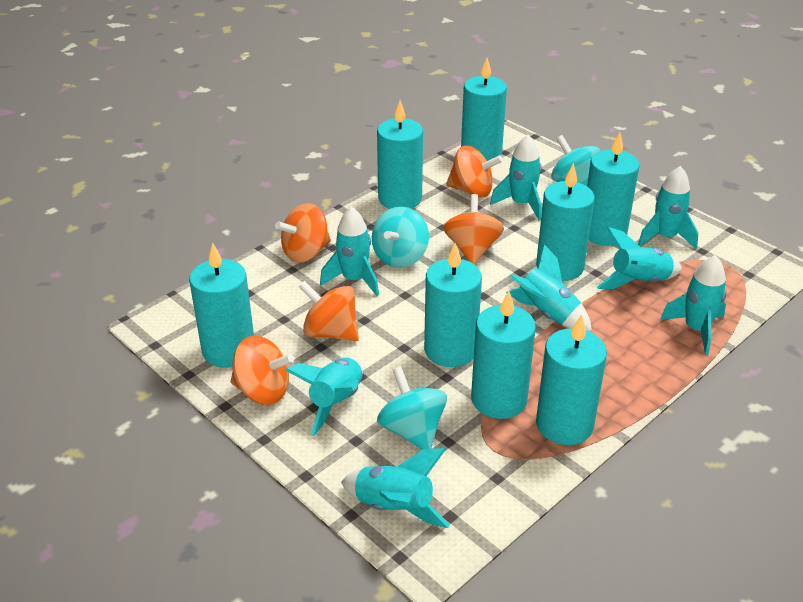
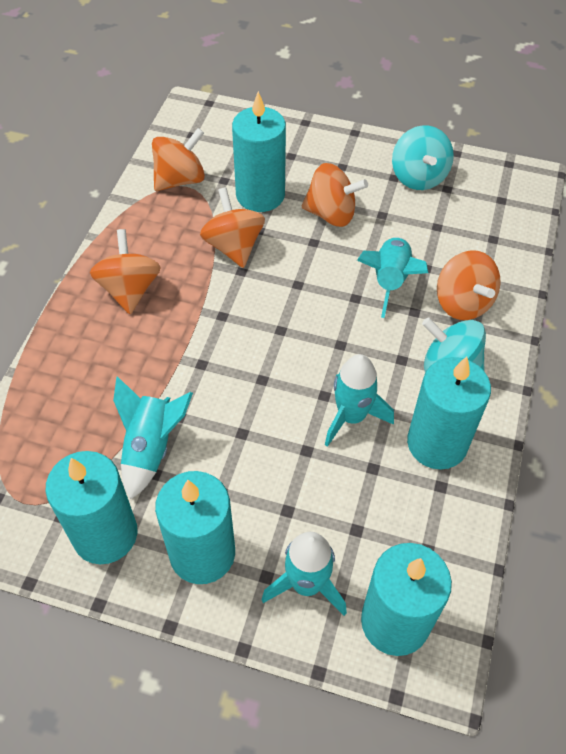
turquoise candle: [189,243,254,368] [377,100,423,209] [424,243,482,367] [461,58,507,161] [471,291,536,419] [536,163,595,281] [536,315,607,445] [587,132,640,246] = 8 -> [45,451,137,564] [155,471,235,584] [232,91,286,212] [361,543,452,656] [407,357,491,470] = 5
turquoise rocket: [285,357,363,436] [320,207,379,296] [341,448,450,528] [490,135,542,221] [506,244,592,332] [597,227,682,289] [638,166,698,249] [660,255,727,355] = 8 -> [113,376,193,500] [261,532,347,616] [325,354,394,447] [357,237,428,318] = 4
turquoise spinning top: [372,207,429,268] [377,367,447,450] [551,135,600,186] = 3 -> [392,125,454,190] [422,317,486,372] = 2

